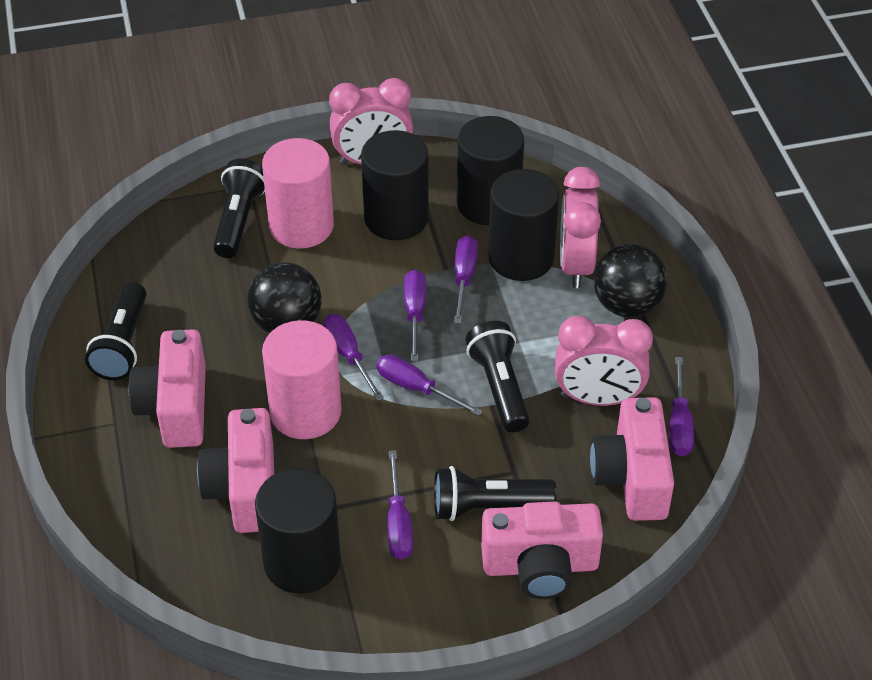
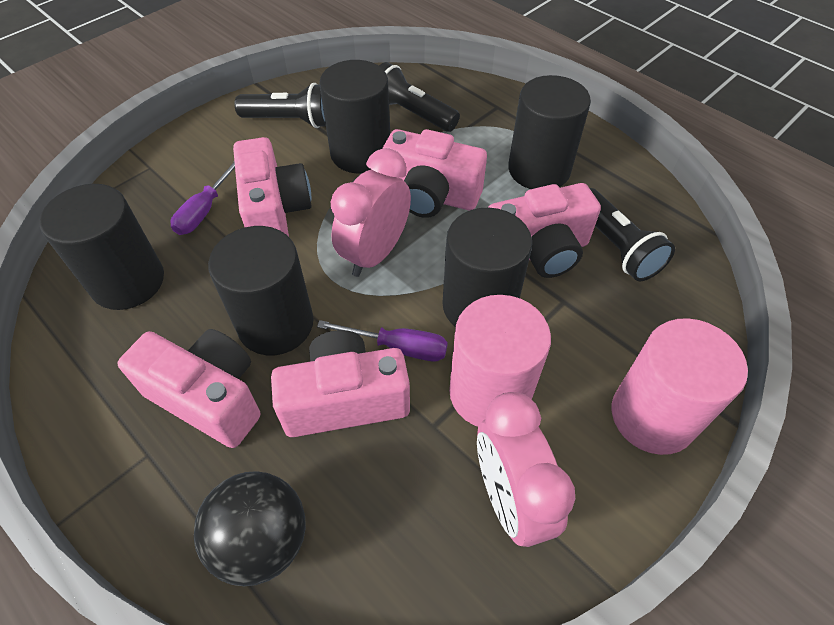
black ball: [247,262,322,333] [593,244,668,318] = 2 -> [194,471,306,586] = 1
black cylinder: [255,468,341,594] [361,130,429,240] [457,116,524,225] [488,169,559,281] = 4 -> [40,184,164,310] [208,226,313,355] [320,60,390,173] [443,208,532,327] [508,75,591,189] = 5
black flashlight: [85,282,147,380] [213,159,265,258] [434,466,557,521] [465,321,529,433] = 4 -> [234,83,326,128] [379,62,460,132] [590,188,675,281] = 3
pink camera: [128,329,206,448] [197,408,274,533] [481,501,603,599] [590,397,674,521] = 4 -> [117,329,260,448] [233,137,312,237] [271,330,410,437] [382,129,487,218] [488,183,601,278] = 5
pink clock: [329,78,413,165] [555,316,653,406] [560,167,601,288] = 3 -> [331,148,411,277] [477,392,575,547] = 2
purple screwdriver: [323,314,384,401] [376,355,482,416] [387,450,413,559] [404,270,426,361] [454,235,478,324] [669,357,694,457] = 6 -> [170,161,235,235] [317,320,448,361] = 2

